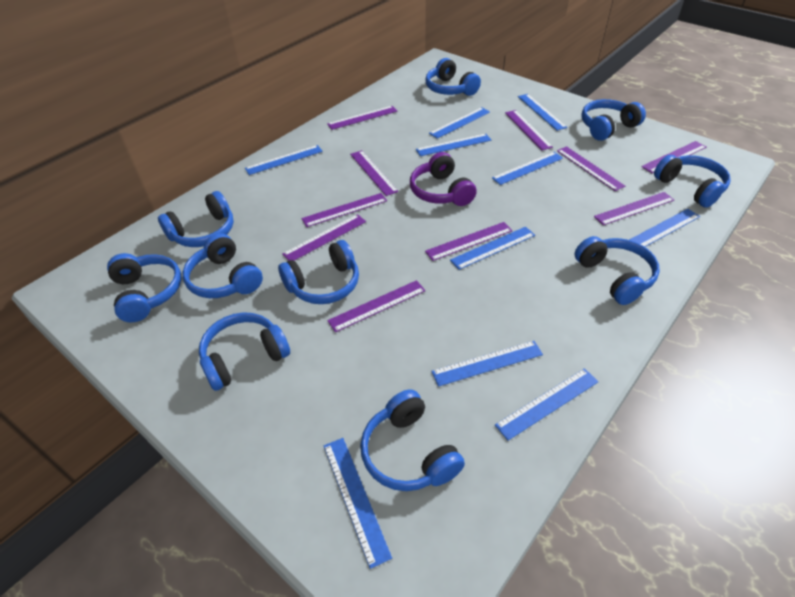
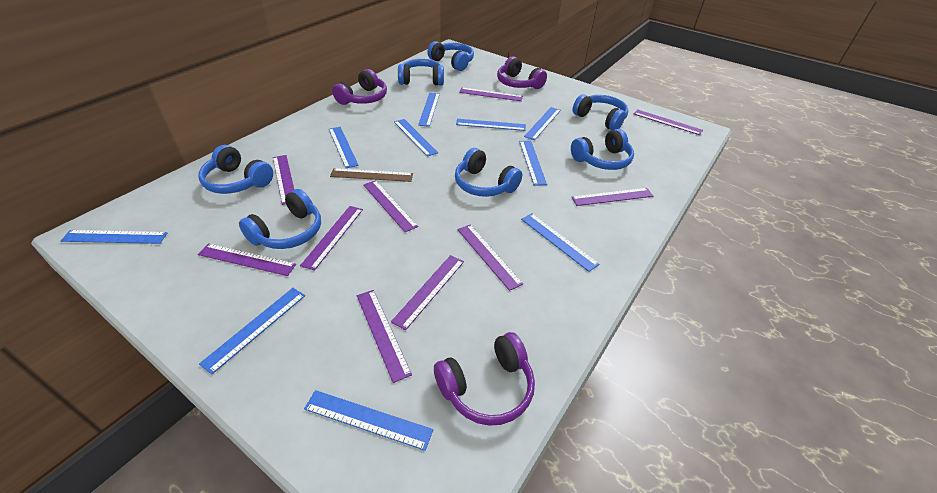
blue headphones: [107,253,182,322] [158,191,234,247] [183,233,263,298] [199,312,290,391] [278,240,359,304] [360,389,465,491] [426,58,481,96] [574,236,660,305] [581,99,646,141] [654,155,731,208] = 10 -> [198,145,273,194] [239,189,321,249] [398,59,444,86] [427,41,474,71] [455,148,522,197] [571,129,634,170] [573,94,629,130] = 7
brown ruler: none = 0 -> [330,168,413,182] = 1
purple headphones: [410,152,477,206] = 1 -> [332,69,387,105] [434,332,535,426] [497,56,547,89] = 3

